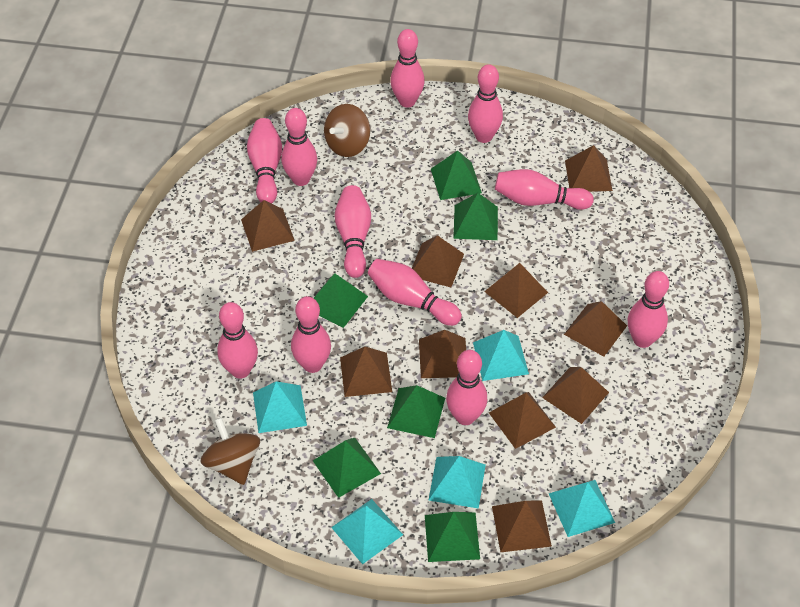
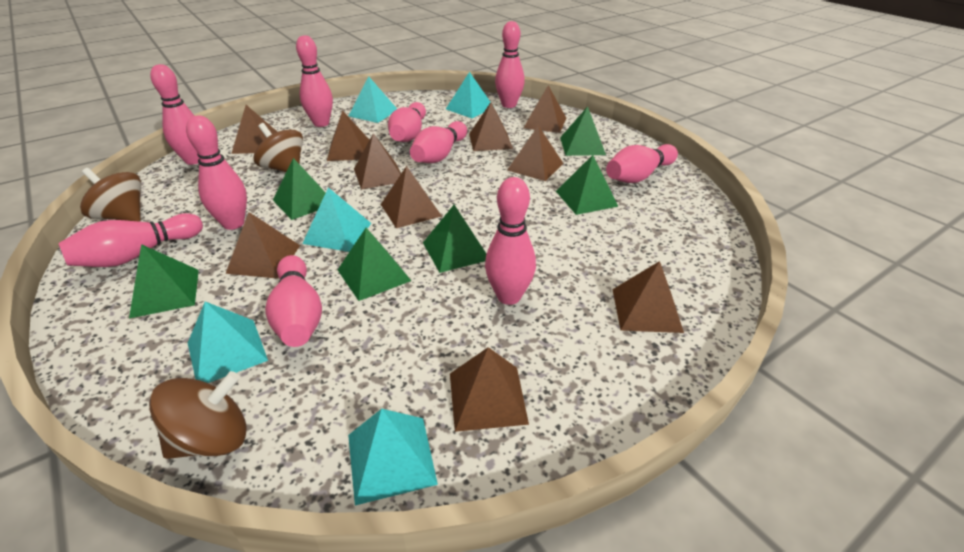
brown spinning top: [201,417,260,485] [324,104,370,157] = 2 -> [80,168,141,222] [149,371,247,459] [254,123,303,172] = 3
pink bowling pin: [217,302,258,379] [247,118,282,204] [281,108,317,186] [291,296,331,373] [335,185,371,278] [368,259,462,326] [390,29,425,108] [446,350,487,425] [468,64,503,143] [495,169,594,210] [628,271,669,348] = 11 -> [58,213,203,267] [150,64,199,165] [186,116,247,230] [265,255,322,347] [296,35,333,127] [388,102,426,142] [410,121,467,163] [485,177,536,305] [495,21,525,108] [606,144,678,183] = 10

